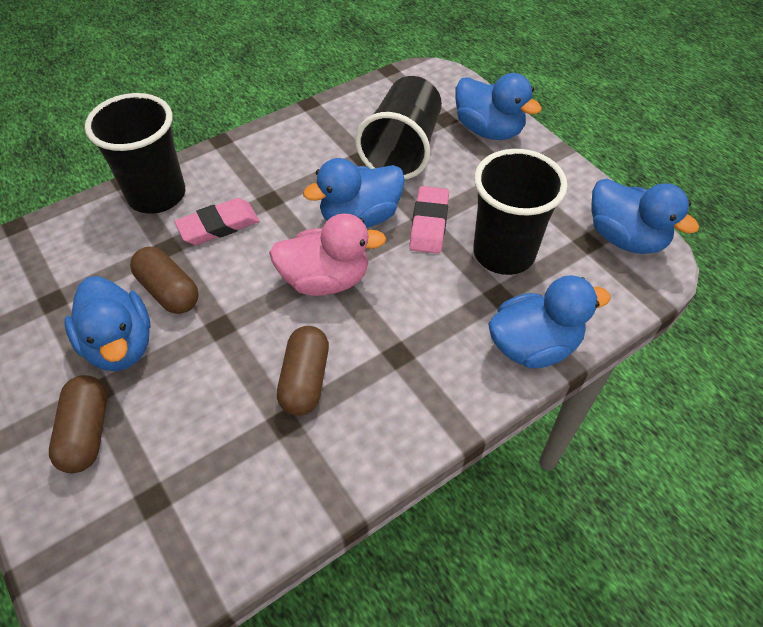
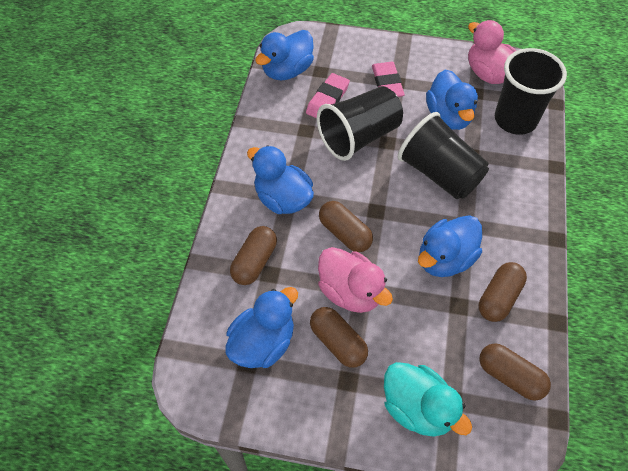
brown capsule: [49,375,107,473] [130,246,199,314] [277,326,329,416] = 3 -> [230,226,277,285] [310,307,368,368] [319,201,373,252] [479,262,527,322] [479,343,551,401] = 5
pink duck: [269,213,386,296] = 1 -> [318,247,393,313] [468,20,516,84] = 2
turquoise duck: none = 0 -> [384,362,472,436] = 1

